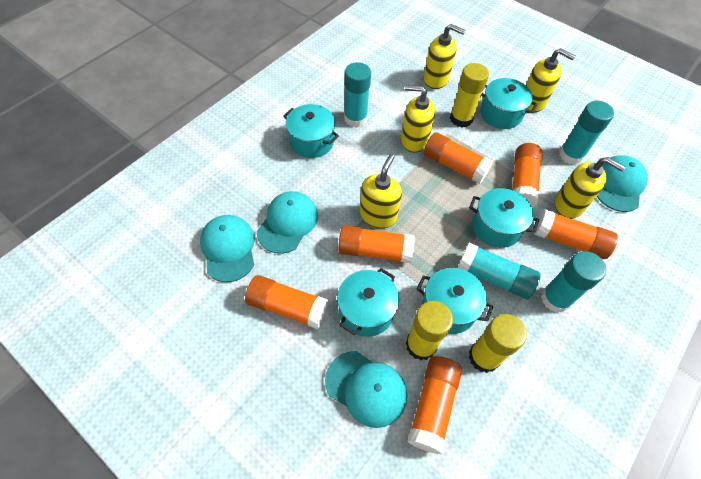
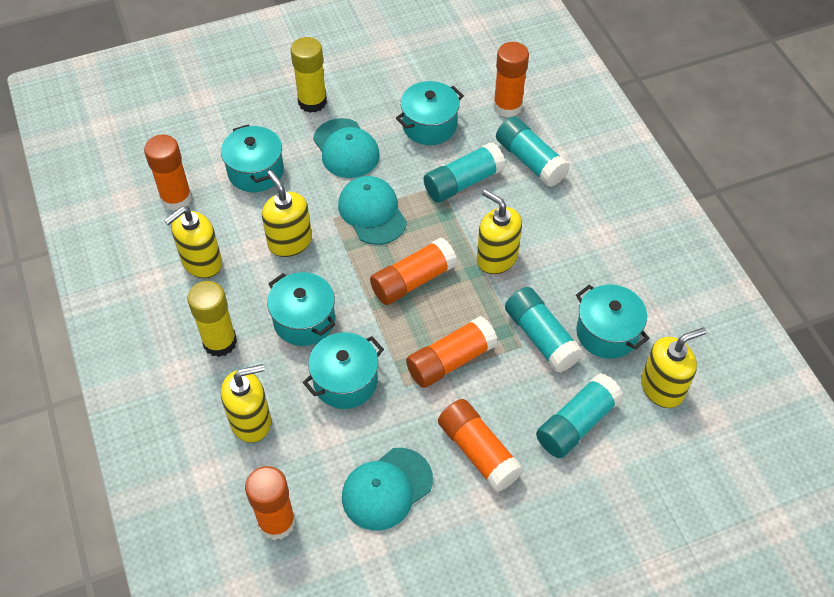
turquoise cap: [200,215,255,282] [257,191,318,254] [325,351,407,428] [597,155,648,212] = 4 -> [313,118,380,178] [338,176,407,245] [342,448,433,531] = 3
yellow glue stick: [406,301,453,360] [450,63,489,127] [469,314,527,373] = 3 -> [187,281,237,357] [290,37,327,113] = 2

